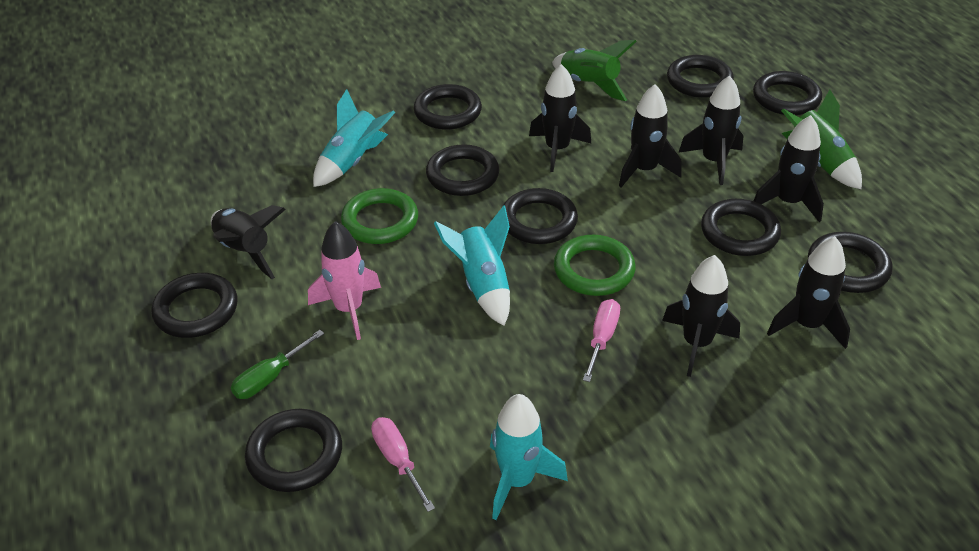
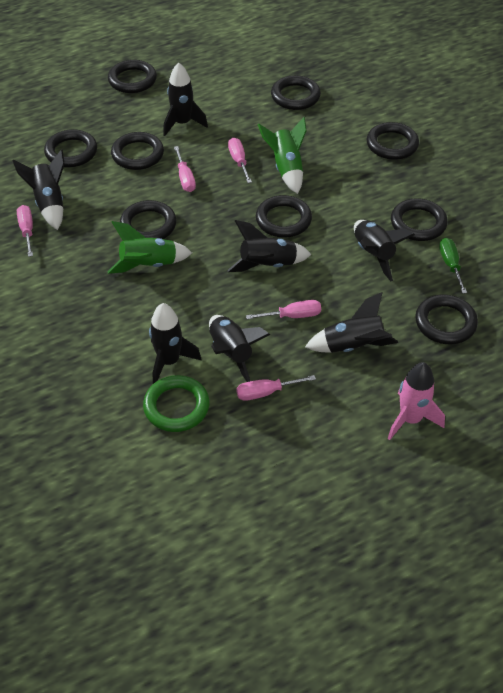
green ring: [341,188,418,244] [554,235,636,296] = 2 -> [143,375,210,432] = 1
pink screwdriver: [371,417,435,512] [583,299,620,382] = 2 -> [17,205,33,257] [174,146,196,192] [228,138,252,183] [236,375,316,401] [246,300,321,319] = 5
turquoise rocket: [313,89,395,187] [434,206,510,326] [490,394,568,520] = 3 -> none = 0

